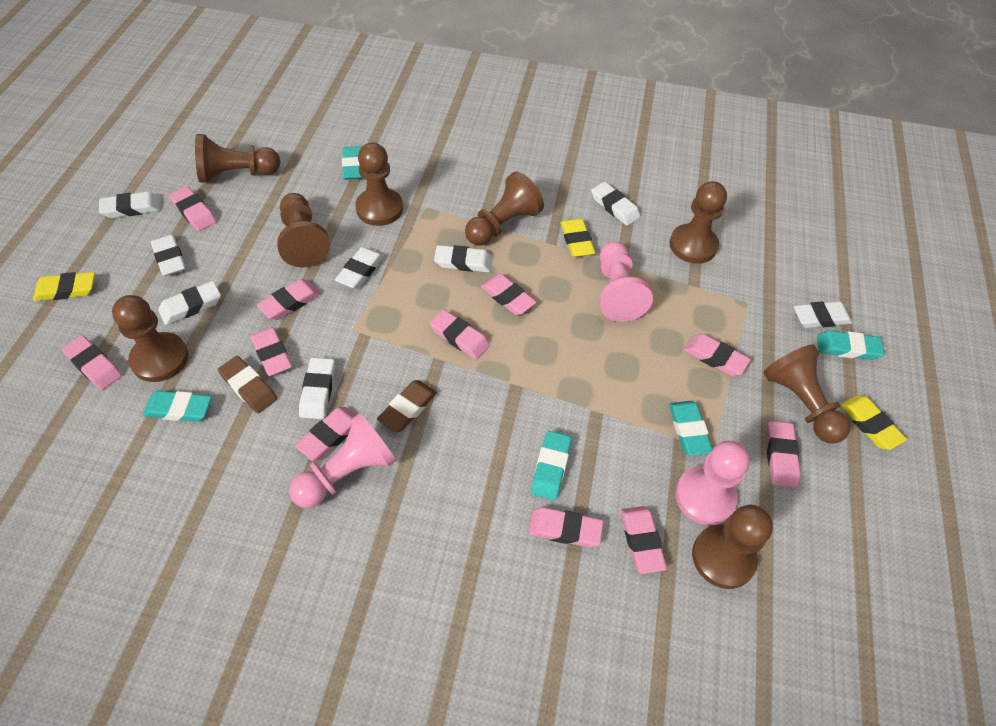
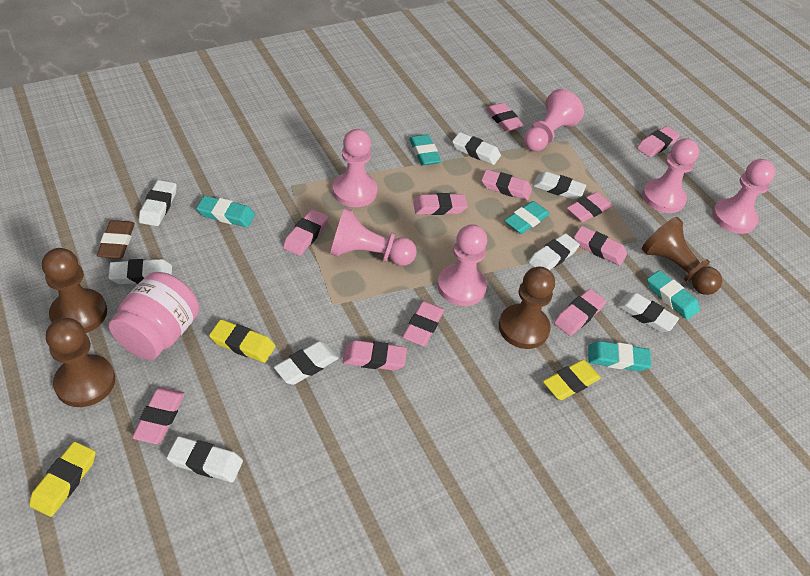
brown eraser: [218,356,277,413] [377,380,437,432] = 2 -> [97,220,135,259] = 1
brown pawn: [112,295,189,382] [195,134,281,183] [277,193,330,267] [355,143,403,226] [465,172,544,245] [669,181,727,264] [692,505,773,589] [764,345,850,444] = 8 -> [42,248,107,333] [46,318,115,407] [499,267,555,349] [642,217,722,295] = 4
pink jar: none = 0 -> [109,272,199,360] = 1
pink pawn: [289,413,396,508] [599,242,653,322] [675,441,750,525] = 3 -> [330,208,417,266] [333,129,378,207] [437,224,487,306] [524,89,584,151] [642,138,699,213] [712,159,775,234] = 6

